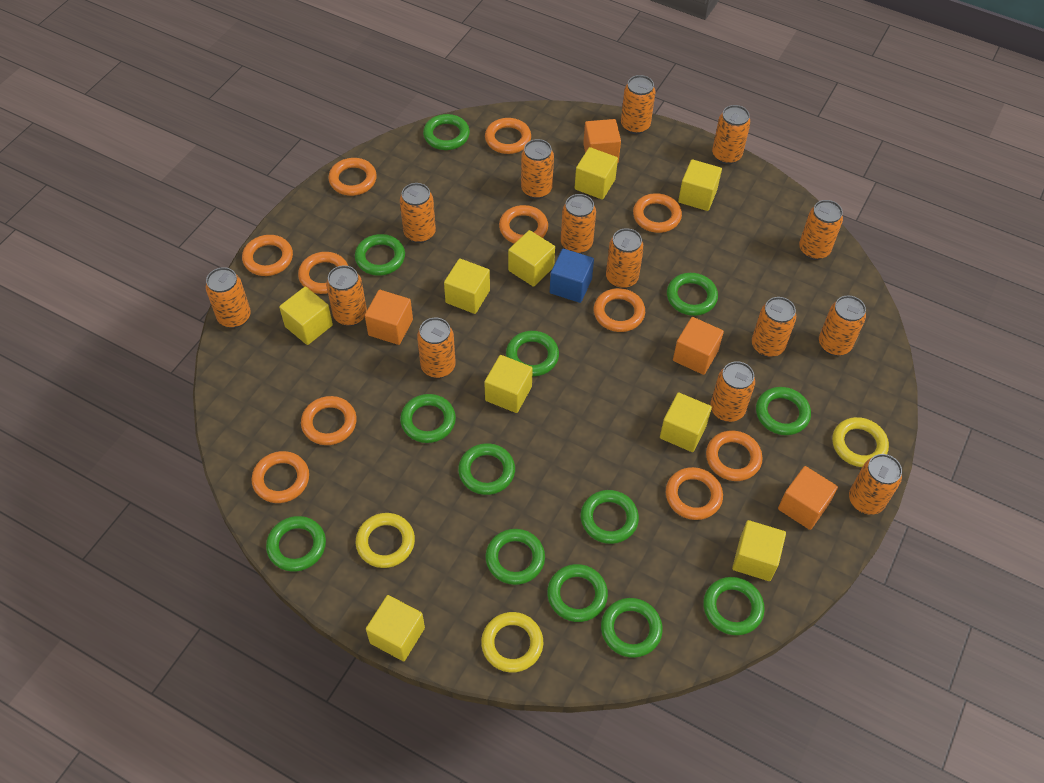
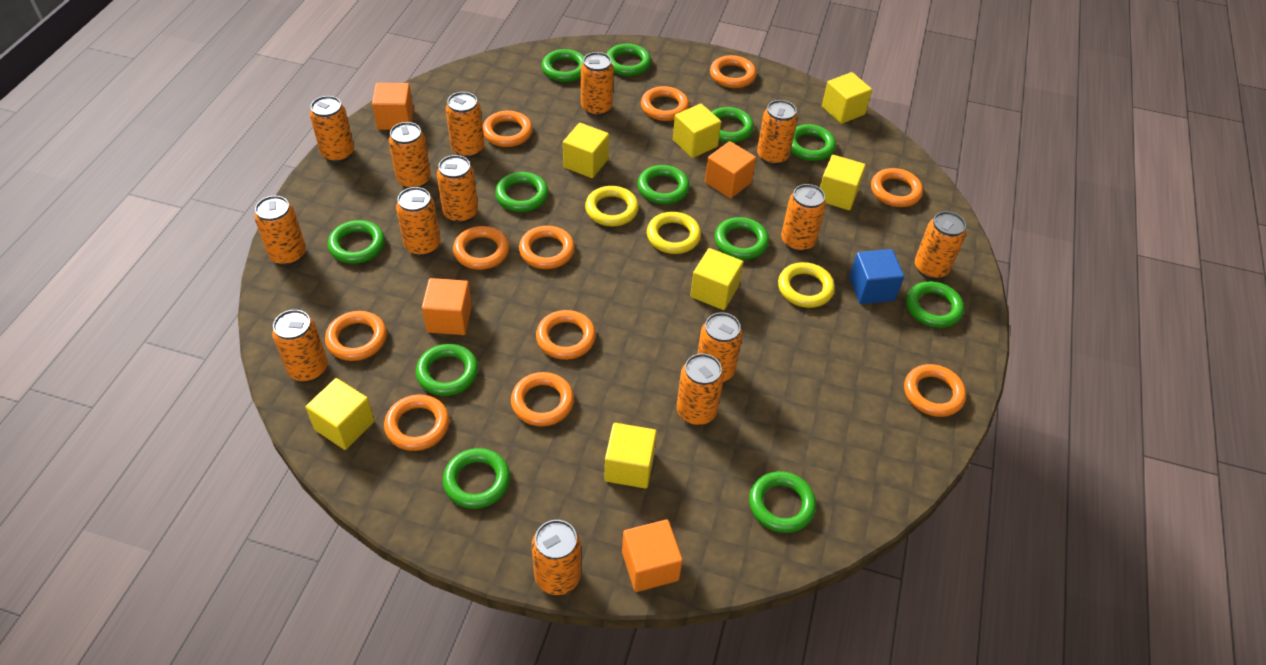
green ring: [266,516,326,572] [355,234,405,275] [400,394,456,443] [423,114,470,150] [458,443,515,495] [486,529,545,585] [506,331,559,377] [547,564,608,622] [581,490,639,544] [601,598,663,658] [667,273,718,316] [703,577,765,635] [756,387,811,435] = 13 -> [328,220,385,264] [416,344,478,396] [443,448,510,509] [495,172,548,212] [541,49,585,82] [606,44,651,76] [637,165,690,204] [711,107,754,143] [714,217,769,260] [749,471,816,533] [791,124,836,161] [906,281,964,328] = 12
yellow cube: [279,287,333,345] [366,595,425,661] [444,258,490,314] [484,355,533,413] [508,230,555,287] [575,147,618,200] [660,392,712,452] [678,159,722,211] [732,520,786,581] = 9 -> [306,378,375,450] [563,123,609,178] [604,423,657,489] [673,104,721,158] [690,248,743,310] [820,155,866,210] [822,72,872,124] = 7

